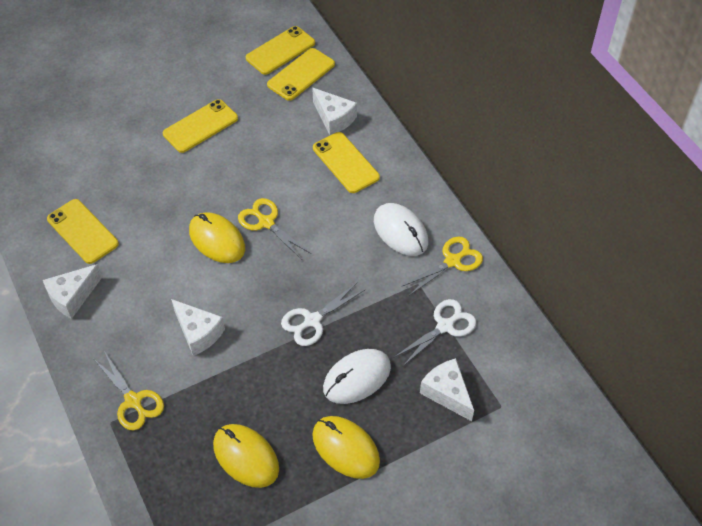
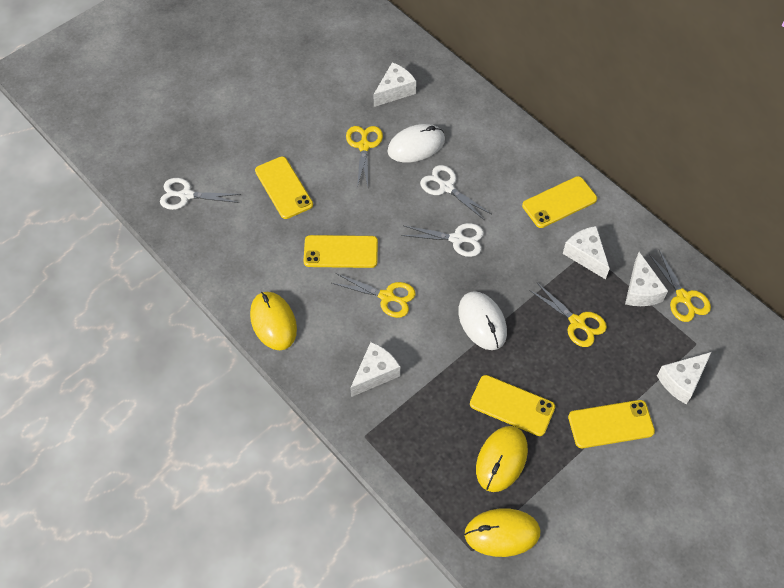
white cheese: [43,264,103,319] [171,299,225,356] [312,88,357,135] [420,358,474,421] = 4 -> [351,342,400,397] [374,62,416,107] [563,226,610,279] [625,252,668,306] [657,352,712,404] = 5
white scissors: [281,282,366,346] [394,299,476,367] = 2 -> [160,178,241,210] [401,223,484,257] [420,165,491,220] = 3
yellow scissors: [94,351,164,430] [238,198,311,260] [401,237,483,296] = 3 -> [332,273,416,318] [346,126,383,188] [529,282,607,347] [649,250,711,322] = 4

